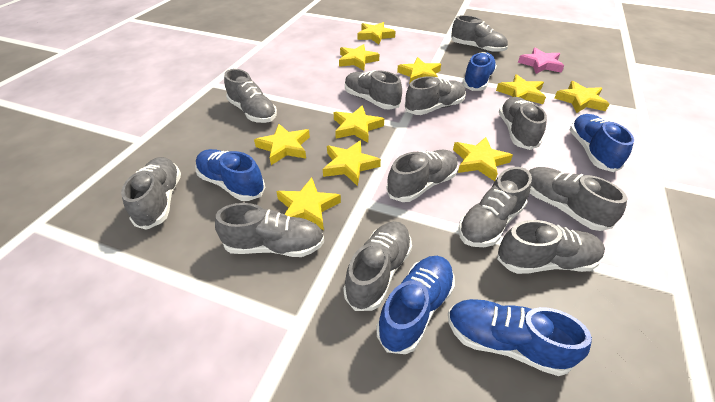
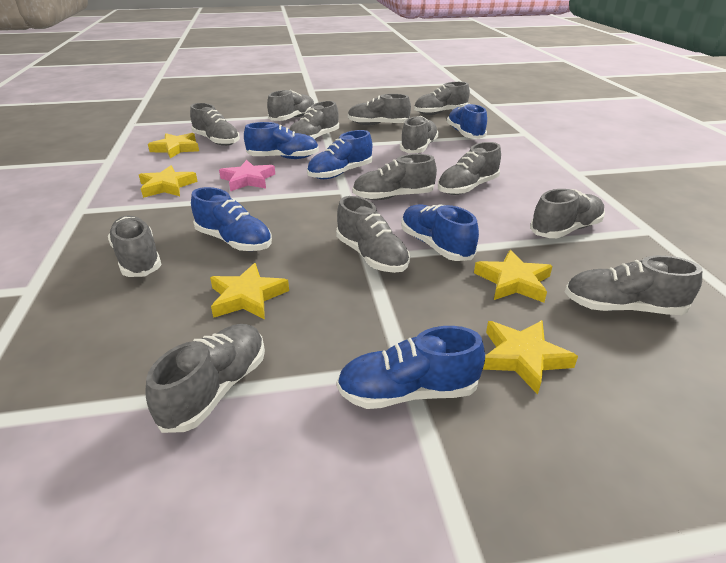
blue shoe: [195,149,265,201] [376,256,455,354] [448,299,592,376] [463,52,497,91] [569,114,634,172] = 5 -> [191,187,272,251] [244,122,319,159] [307,130,373,179] [337,326,485,409] [401,204,479,261] [447,103,487,139] = 6
grey shoe: [121,157,181,230] [215,203,324,257] [224,69,277,123] [343,221,412,311] [345,70,402,110] [386,150,458,202] [405,76,466,115] [451,15,508,53] [458,167,532,247] [497,220,605,274] [499,97,547,150] [529,167,627,231] = 12 -> [108,216,162,277] [145,324,265,433] [190,103,240,146] [267,90,314,121] [289,101,339,139] [336,196,410,273] [348,94,411,125] [352,154,437,200] [400,116,439,153] [414,82,470,115] [438,142,501,195] [530,189,605,238] [565,255,702,315] = 13
yellow star: [254,124,310,165] [276,178,341,230] [323,140,381,186] [334,105,384,143] [339,44,379,70] [358,22,396,45] [397,57,441,84] [453,137,513,181] [496,74,546,104] [554,81,609,113] = 10 -> [139,166,198,198] [148,133,199,158] [210,263,289,320] [474,250,553,303] [483,320,578,395] = 5

